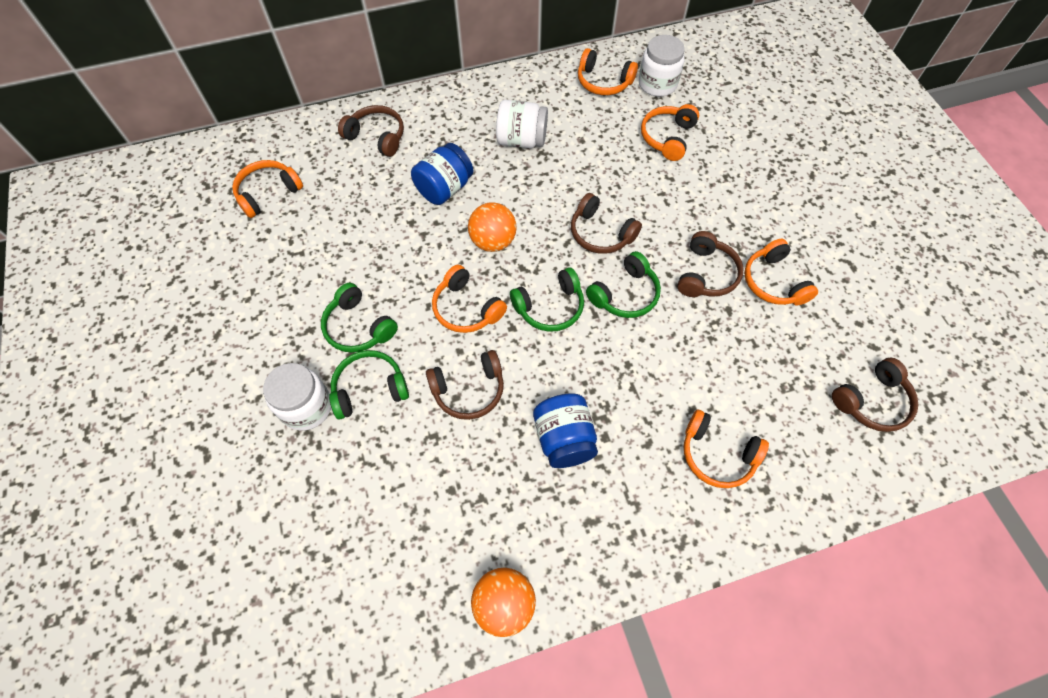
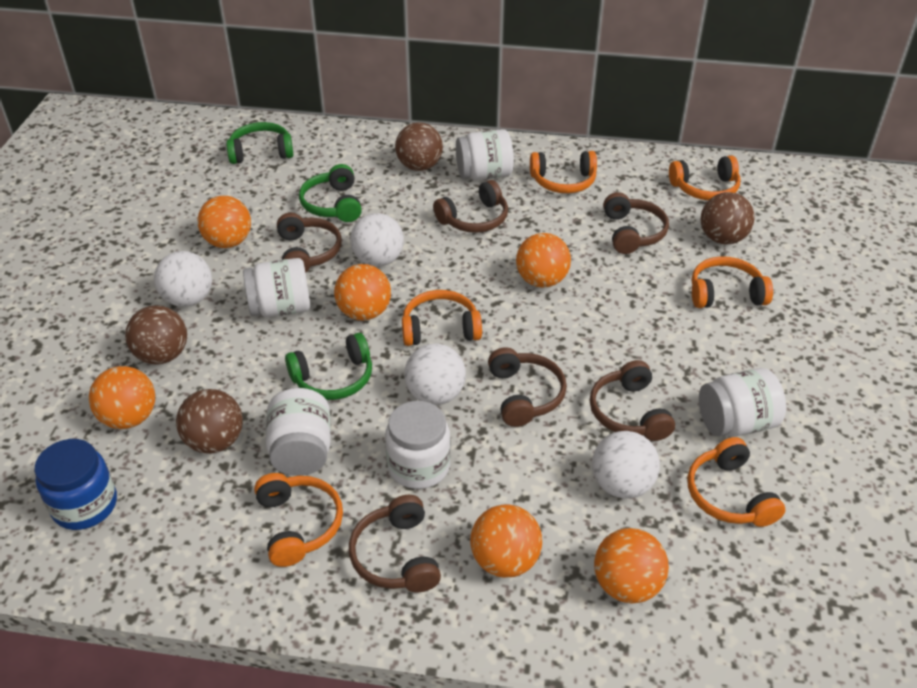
blue jar: [411,143,473,205] [533,393,598,468] = 2 -> [34,439,117,530] = 1
brown ball: none = 0 -> [125,305,187,365] [176,389,243,454] [395,122,443,171] [701,192,755,244] = 4
brown headphones: [338,105,404,157] [426,350,504,420] [571,193,642,254] [677,231,744,297] [832,358,918,432] = 5 -> [277,213,342,273] [349,495,441,592] [433,180,508,233] [488,347,567,427] [590,360,675,441] [603,192,669,254] = 6
green headphones: [321,283,398,353] [329,350,409,419] [510,268,584,332] [586,251,661,318] = 4 -> [226,122,293,164] [285,333,372,400] [299,164,362,222] = 3
orange ball: [468,202,517,252] [471,568,536,637] = 2 -> [89,366,155,429] [198,196,251,248] [334,264,391,321] [470,504,542,578] [516,233,571,288] [594,528,669,603] = 6
white ball: none = 0 -> [154,251,212,307] [350,213,404,267] [404,343,466,405] [592,431,660,498] = 4
white jar: [263,363,331,431] [496,100,548,148] [639,35,685,97] = 3 -> [243,258,310,317] [266,388,331,476] [385,401,451,489] [456,129,514,180] [699,368,786,437] = 5

